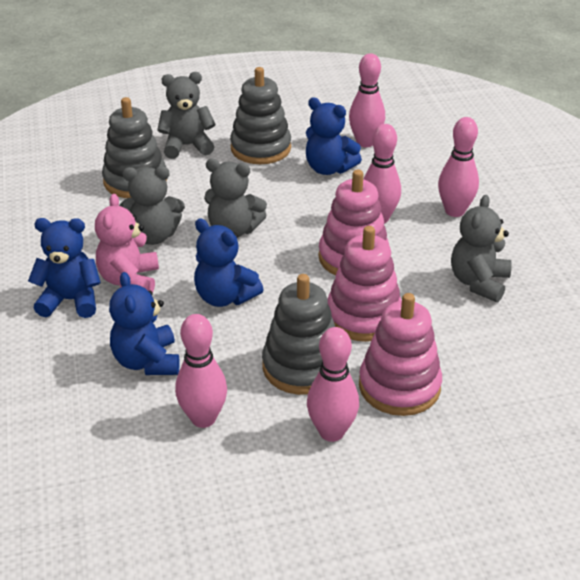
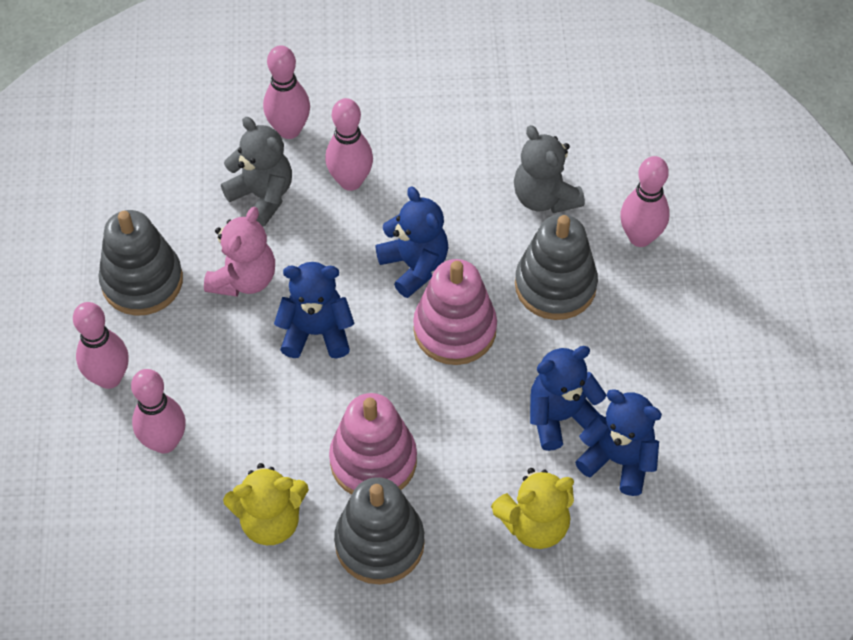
grey teddy bear: [119,166,185,245] [157,72,216,159] [204,159,267,237] [451,195,512,302] = 4 -> [221,117,292,227] [514,125,585,213] = 2
pink stacking toy: [318,170,389,275] [327,226,402,342] [359,293,442,416] = 3 -> [329,393,417,494] [413,259,497,365] = 2
yellow teddy bear: none = 0 -> [223,463,309,545] [491,468,574,549] = 2

